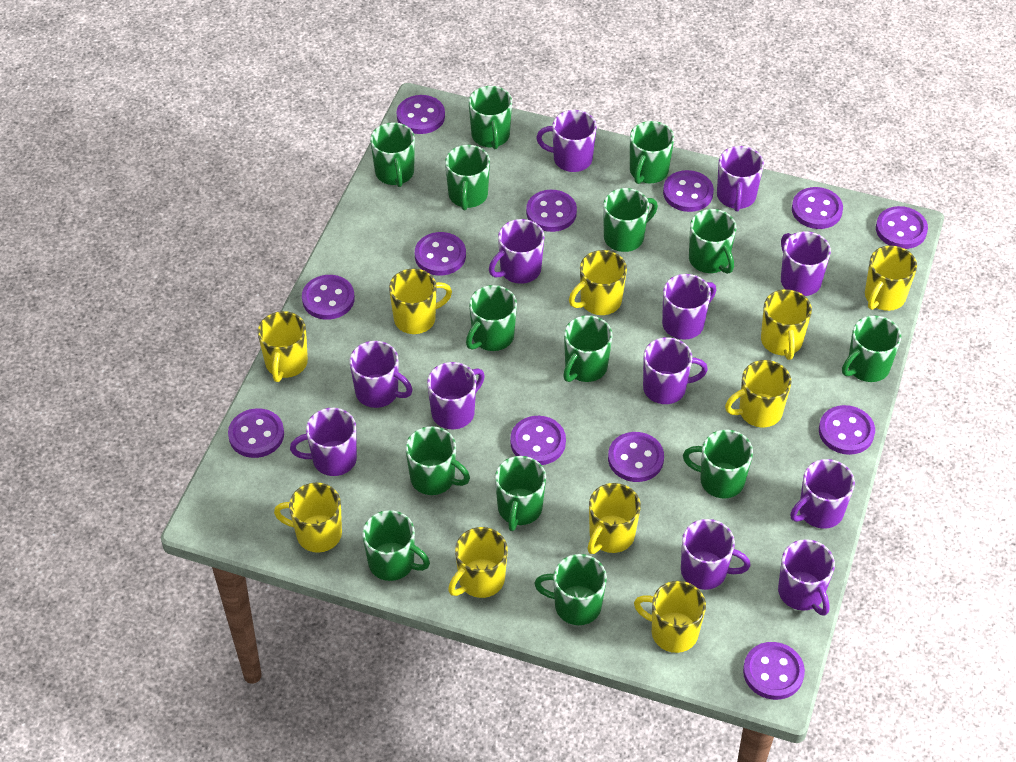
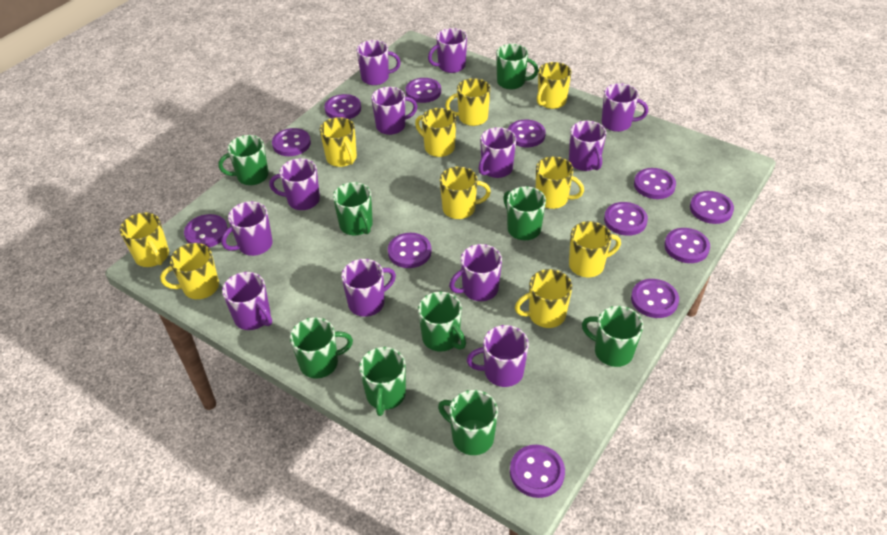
green mug: [362,510,430,581] [370,122,415,187] [405,426,470,495] [445,145,490,210] [466,285,517,351] [468,86,512,149] [495,456,546,531] [534,554,607,625] [563,315,612,382] [603,188,658,252] [630,121,674,184] [683,430,753,498] [689,209,736,274] [842,316,901,382] = 14 -> [218,135,269,185] [290,317,353,378] [333,182,373,235] [359,347,406,416] [418,292,466,352] [438,390,498,455] [496,44,538,90] [503,186,546,240] [582,306,643,367] = 9

